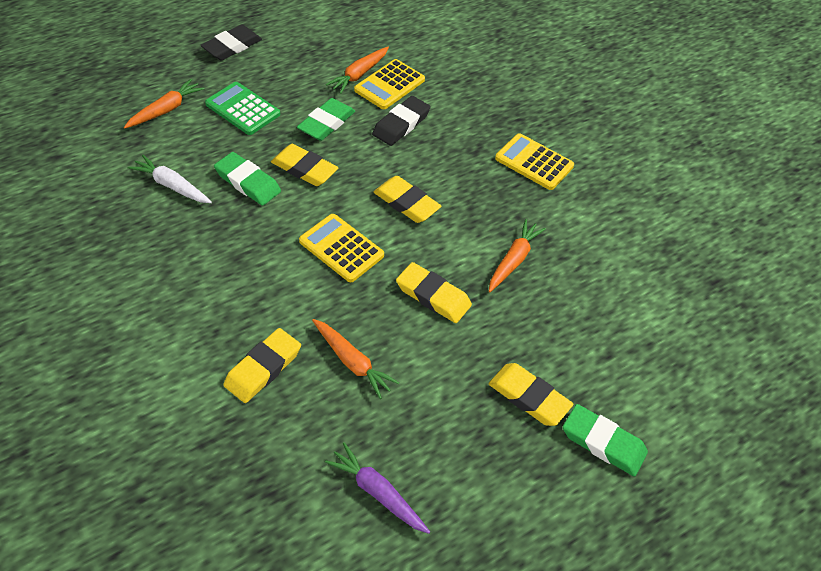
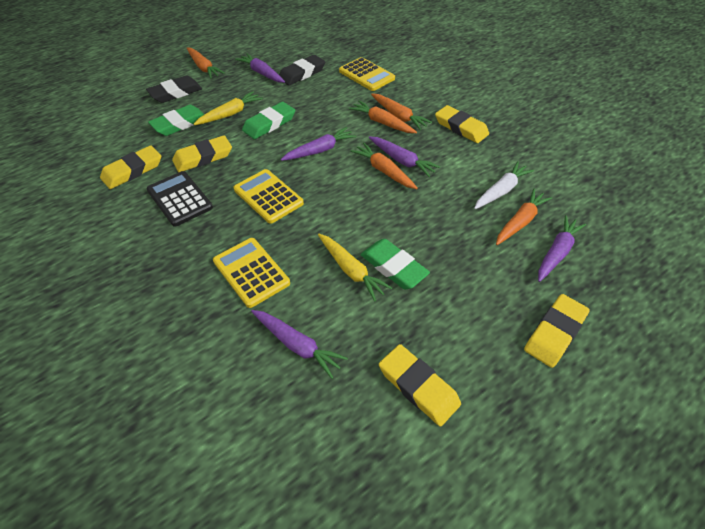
black calculator: none = 0 -> [146,171,213,227] = 1
green calculator: [205,82,280,135] = 1 -> none = 0
orange carrot: [124,79,205,128] [312,319,400,399] [326,47,389,94] [489,219,546,292] = 4 -> [187,47,225,79] [349,101,417,133] [351,143,418,189] [371,93,432,130] [496,189,552,245] = 5
purple carrot: [325,442,430,534] = 1 -> [235,54,285,83] [251,310,348,379] [281,127,356,161] [369,136,440,177] [538,215,586,282] = 5
yellow carrot: none = 0 -> [194,91,263,125] [318,234,392,301] = 2

